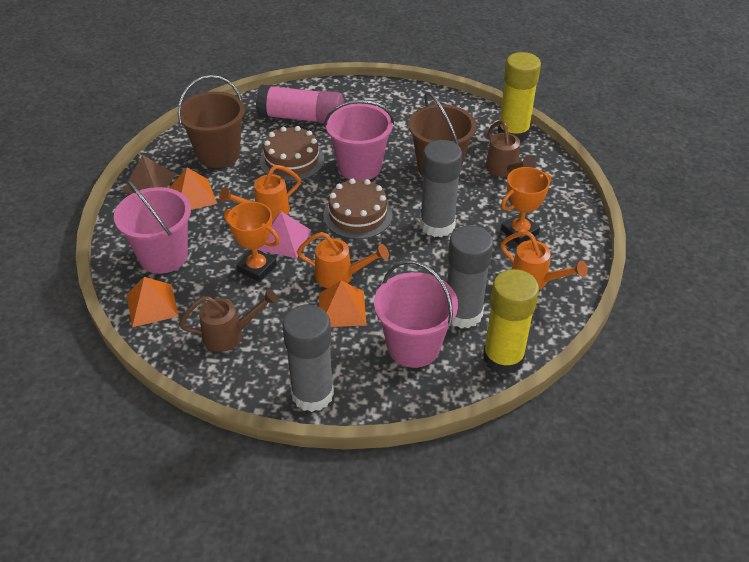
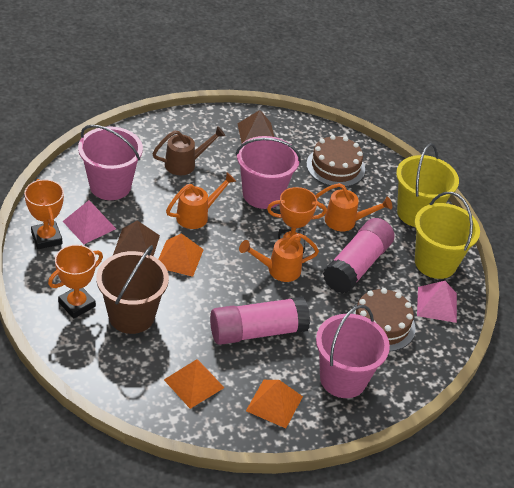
brown bucket: [178,75,245,168] [408,92,476,176] = 2 -> [96,245,169,334] = 1
brown pyramid: [122,155,176,194] = 1 -> [113,221,160,256] [237,110,274,143] = 2
brown watering can: [179,289,278,352] [486,120,536,177] = 2 -> [152,126,225,175] = 1
grey glue stick: [282,305,334,412] [420,140,462,237] [447,225,494,328] = 3 -> none = 0
orange trophy: [224,202,280,282] [501,167,551,245] = 2 -> [24,179,64,249] [48,245,103,318] [267,187,327,253] = 3
pink glue stick: [256,85,344,124] = 1 -> [210,297,310,345] [323,218,395,294] = 2
pink pyramid: [257,211,311,258] = 1 -> [63,200,116,244] [417,281,457,323] = 2
yellow bucket: none = 0 -> [396,143,459,227] [414,192,480,279] = 2
yellow glue stick: [483,269,539,375] [498,52,541,142] = 2 -> none = 0

